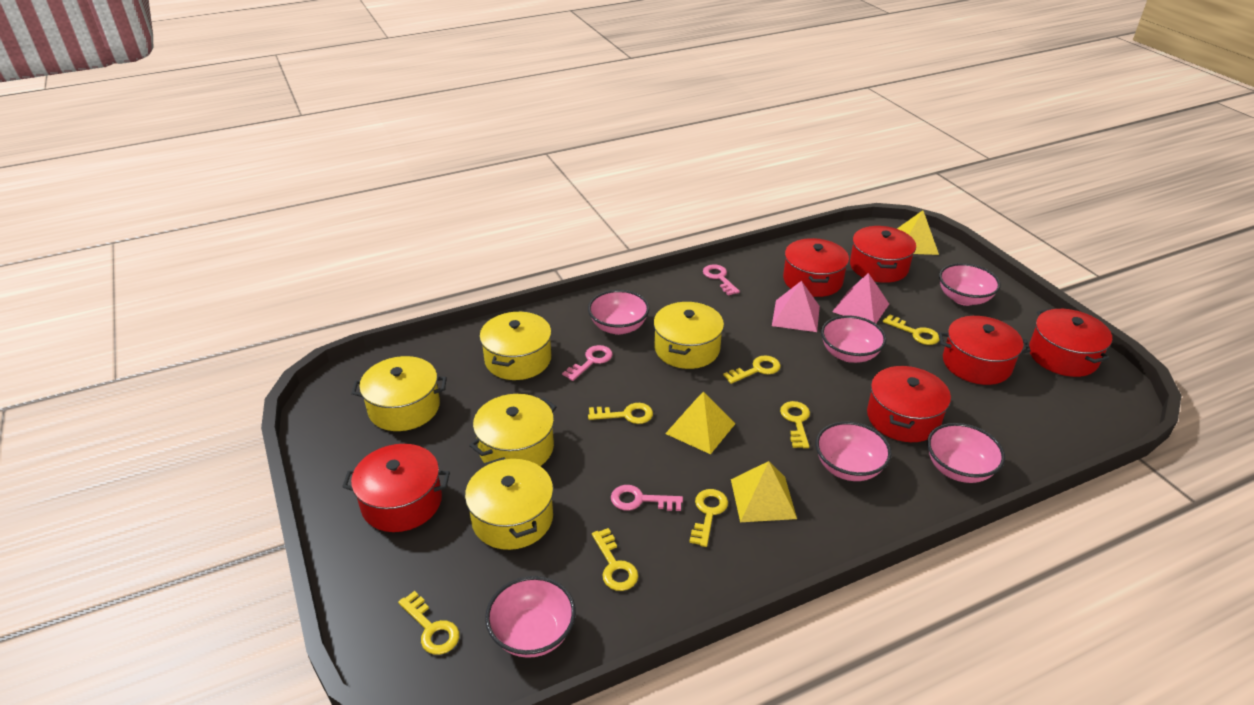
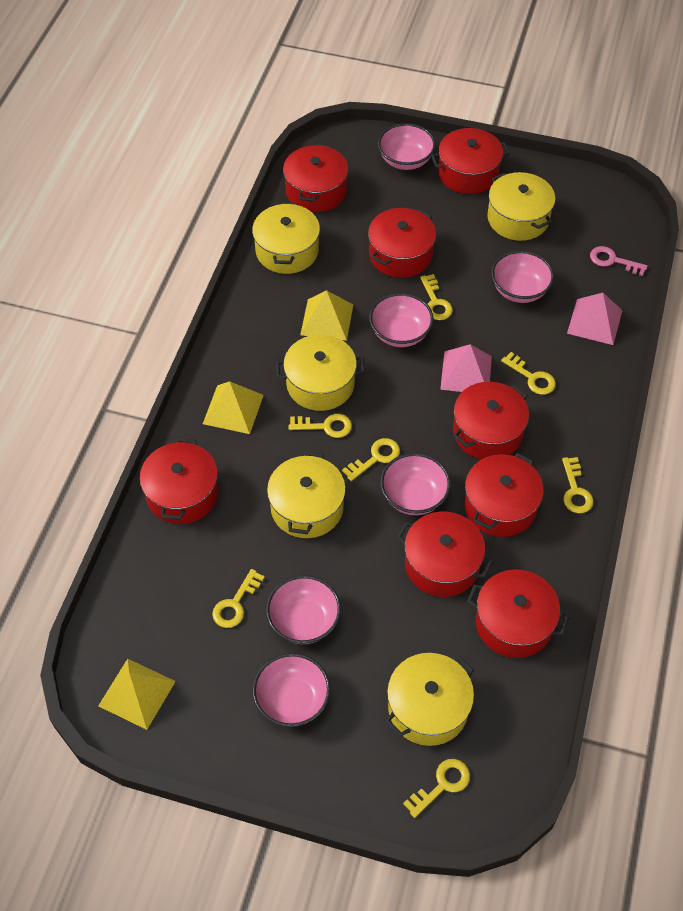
pink key: [562,345,613,381] [611,485,683,511] [703,264,740,296] = 3 -> [590,246,648,276] = 1
red pot: [342,444,450,532] [783,238,849,297] [850,226,916,283] [867,366,951,442] [938,316,1031,385] [1029,308,1112,377] = 6 -> [140,438,219,524] [283,144,348,212] [368,208,436,278] [397,512,493,597] [431,128,510,194] [453,382,529,460] [464,453,544,537] [467,570,569,658] = 8

